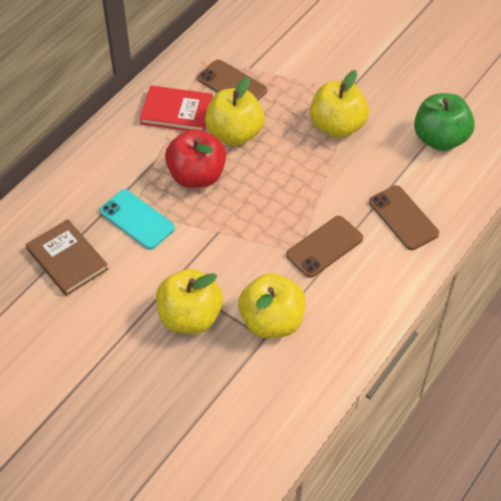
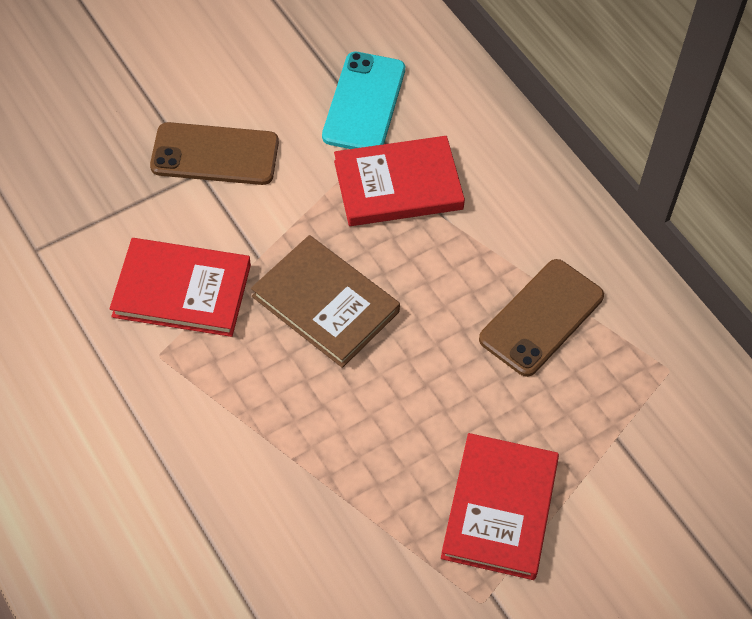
brown phone: [198,60,267,100] [286,216,363,278] [369,185,439,250] = 3 -> [150,122,279,185] [479,259,604,377] = 2
green apple: [414,93,475,151] = 1 -> none = 0
red apple: [165,129,226,188] = 1 -> none = 0
red book: [139,85,213,131] = 1 -> [109,238,251,337] [334,136,465,226] [441,433,559,580] = 3
yellow apple: [156,269,223,334] [205,77,264,146] [238,273,306,338] [310,70,369,138] = 4 -> none = 0

